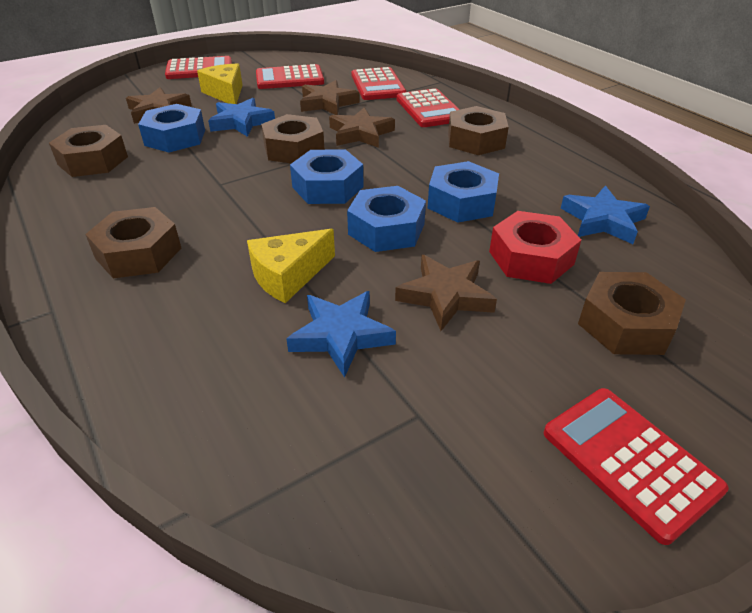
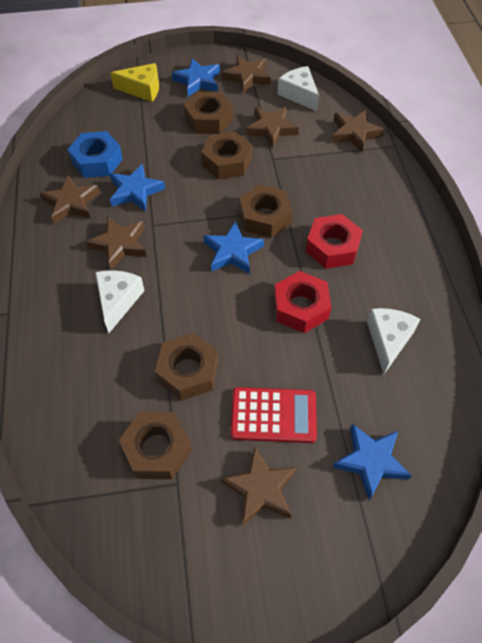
blue nut: [138,104,205,153] [290,150,364,204] [347,186,426,252] [428,161,499,223] = 4 -> [67,131,123,178] = 1
blue star: [208,98,275,137] [286,291,396,378] [561,186,650,244] = 3 -> [110,164,165,212] [172,58,220,96] [203,221,264,274] [333,424,412,500] = 4
brown star: [126,87,192,124] [300,80,360,115] [329,108,395,148] [395,255,497,331] = 4 -> [39,175,100,224] [86,217,147,269] [221,447,297,526] [222,55,271,93] [246,107,299,148] [331,110,384,152] = 6
red calculator: [165,56,232,79] [256,64,324,89] [351,67,406,100] [397,88,460,127] [544,388,729,545] = 5 -> [231,387,317,443] = 1
red nut: [489,211,581,284] = 1 -> [274,271,331,333] [305,214,363,269] = 2
white cheese: none = 0 -> [95,270,145,333] [277,66,319,111] [367,308,420,374] = 3
yellow cheese: [197,63,243,104] [247,229,335,303] = 2 -> [110,63,159,102] = 1

